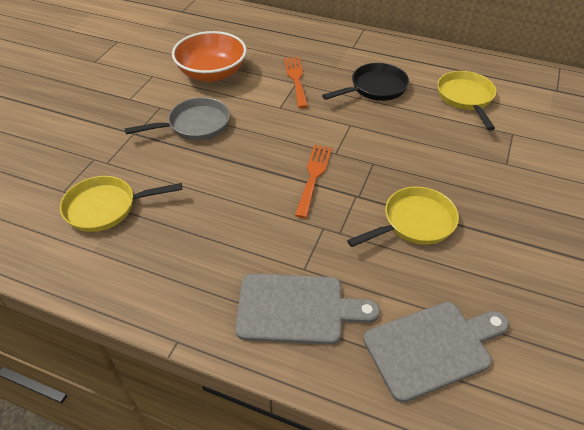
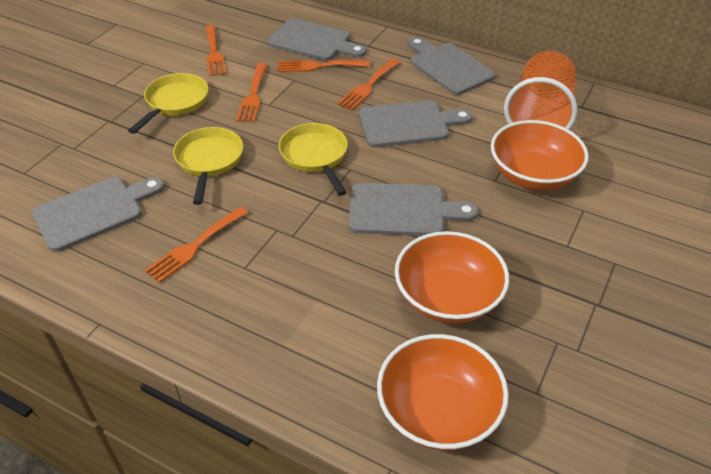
black pan: [322,63,409,101] = 1 -> none = 0
grey cutting board: [235,273,380,345] [363,302,509,403] = 2 -> [32,177,164,252] [268,18,366,60] [349,183,478,236] [359,100,473,147] [408,37,495,95] = 5
grey pan: [125,97,230,140] = 1 -> none = 0
orange bowl: [172,31,247,82] = 1 -> [377,334,509,450] [395,231,509,324] [491,120,589,190] = 3
orange cup: none = 0 -> [504,51,577,130] = 1
orange fork: [284,57,308,108] [295,145,332,218] = 2 -> [145,206,248,283] [205,25,226,76] [236,63,267,122] [278,60,370,72] [337,58,400,110] = 5

